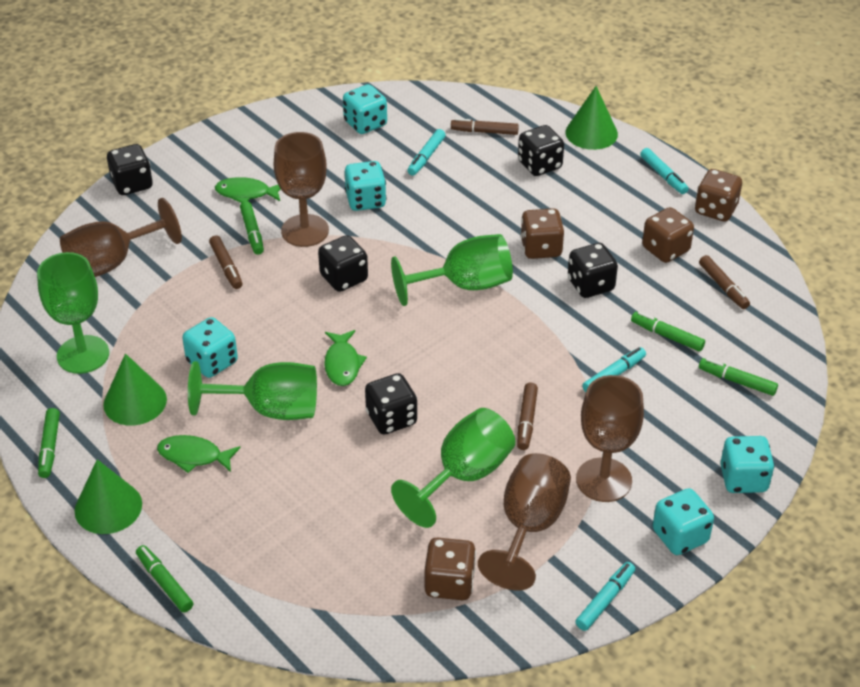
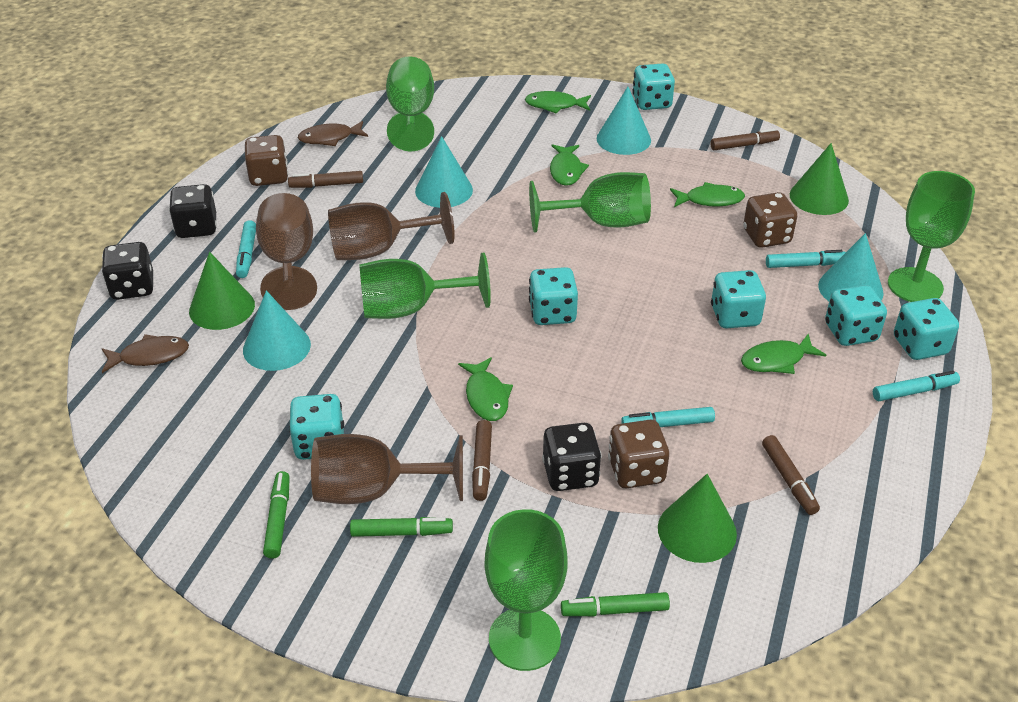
black dice: [107,144,153,195] [318,235,368,292] [365,373,417,435] [518,125,564,176] [568,243,618,298] = 5 -> [101,242,153,300] [169,184,217,238] [542,423,602,491] = 3
brown dice: [424,537,476,600] [520,208,564,259] [642,207,694,263] [695,169,742,221] = 4 -> [245,135,288,186] [608,420,669,488] [743,192,797,248] = 3
brown fish: none = 0 -> [102,334,189,373] [298,121,368,146] = 2
brown goblet: [60,198,182,277] [274,132,329,247] [478,453,571,590] [576,375,644,502] = 4 -> [256,193,317,310] [311,434,463,504] [328,192,455,260] = 3
green fish: [157,435,241,473] [215,177,280,203] [324,330,367,386] = 3 -> [458,357,513,421] [525,91,591,114] [550,144,589,186] [670,182,745,207] [741,334,826,374] = 5
green goblet: [37,252,109,374] [188,361,317,420] [391,234,513,306] [391,408,515,528] = 4 -> [359,253,491,319] [386,57,434,151] [485,509,568,671] [529,172,651,233] [888,171,975,302] = 5
green marker: [38,408,60,478] [136,545,193,613] [240,201,264,255] [631,312,705,351] [699,358,778,396] = 5 -> [263,471,290,559] [350,517,453,537] [561,592,670,616] = 3
turquoise cone: none = 0 -> [243,290,311,371] [415,136,473,208] [597,87,651,155] [818,233,884,301] = 4
turquoise dice: [182,317,238,378] [343,84,387,134] [345,161,387,211] [653,488,714,555] [720,436,775,493] = 5 -> [289,394,344,460] [529,267,578,325] [632,63,675,110] [711,270,766,328] [825,285,887,346] [894,298,959,360] = 6

